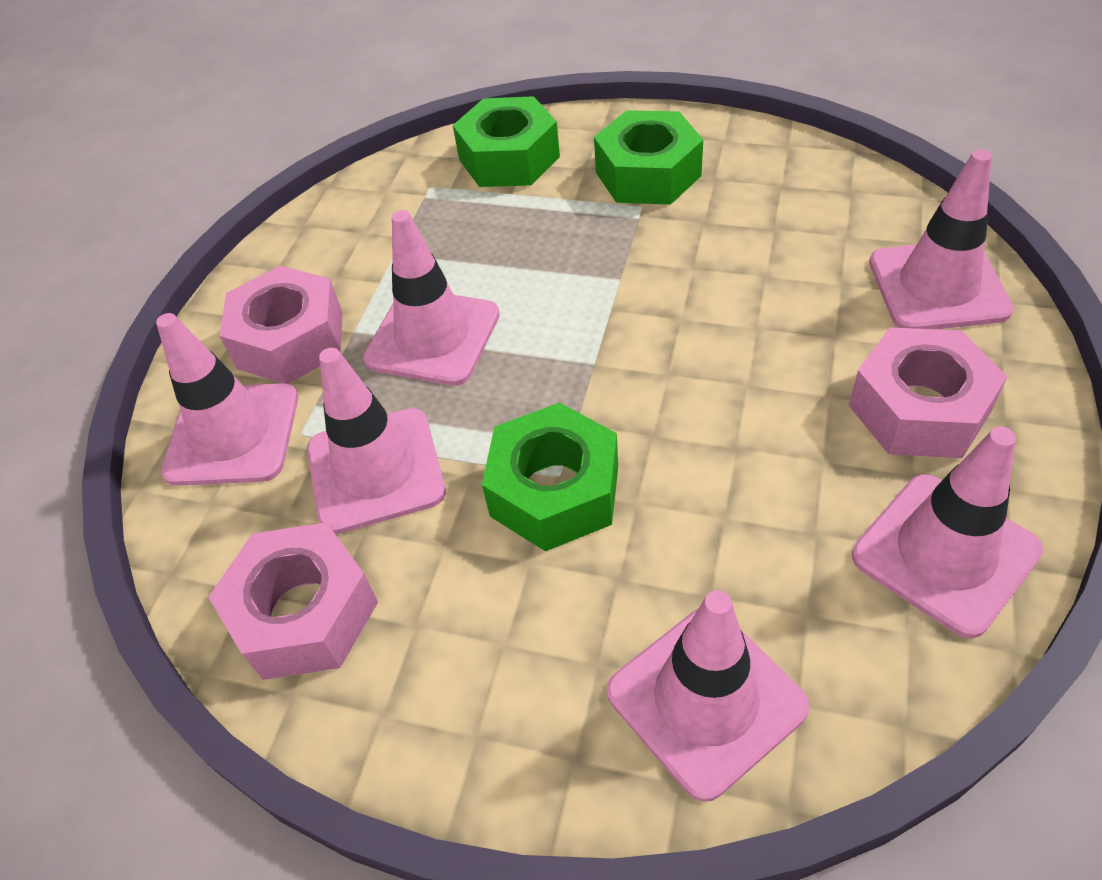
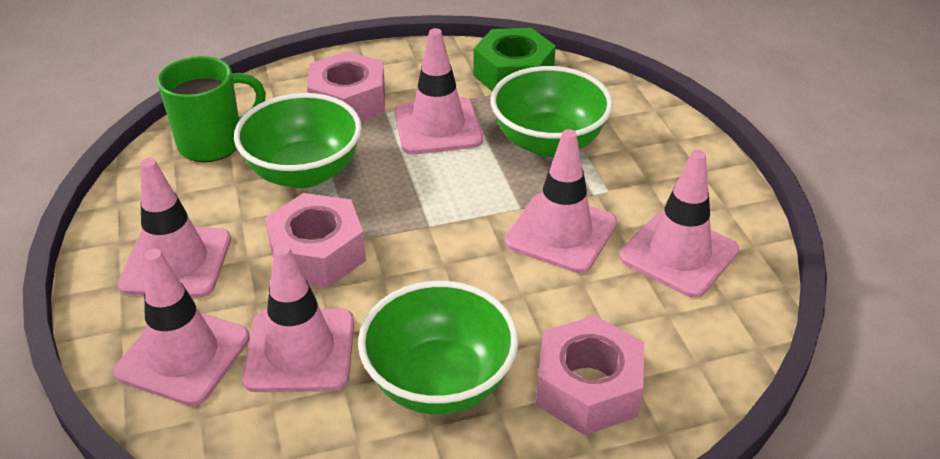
green bowl: none = 0 -> [234,93,362,188] [358,281,518,414] [491,66,613,157] = 3
green mug: none = 0 -> [157,56,266,162] = 1
green nut: [453,96,560,187] [482,402,618,551] [594,110,703,205] = 3 -> [474,28,556,91] = 1

